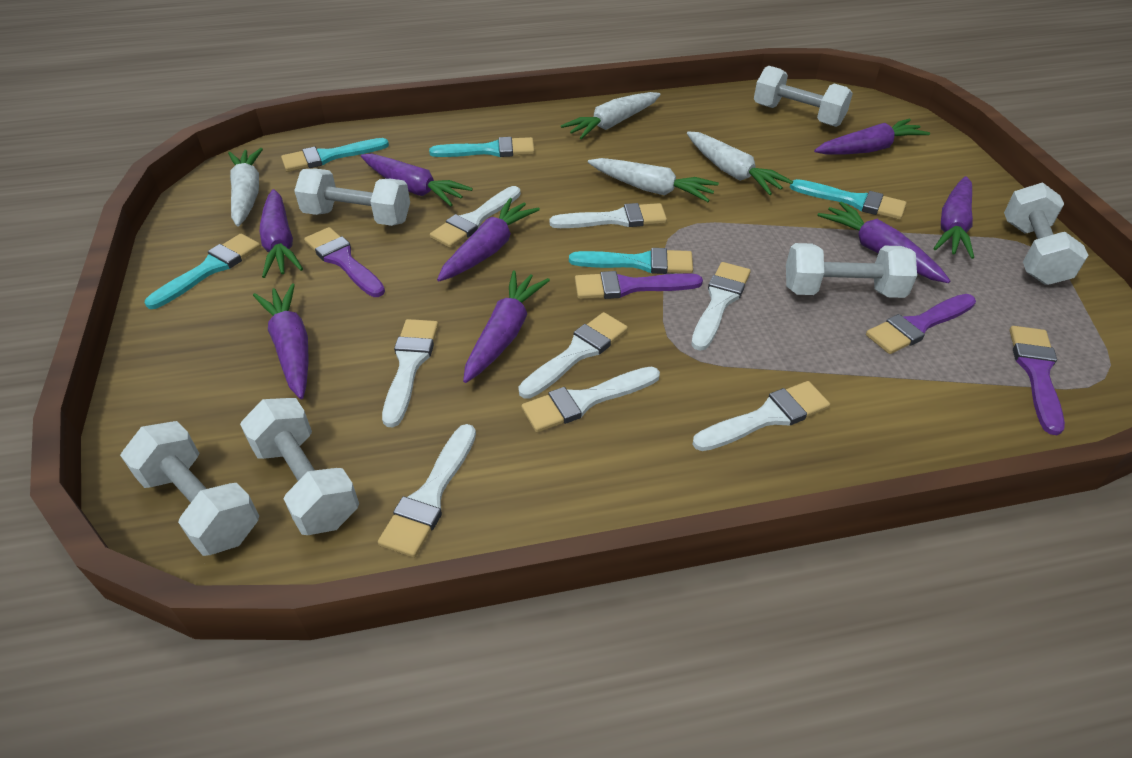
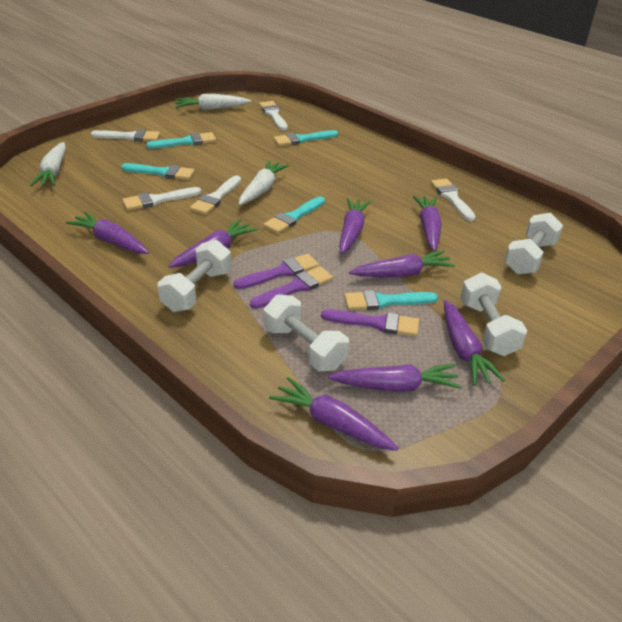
purple brush: [304,227,385,297] [575,271,703,299] [866,294,976,354] [1010,326,1065,435] = 4 -> [233,254,319,289] [250,266,333,309] [321,309,419,336] = 3
white brush: [378,424,476,558] [382,319,439,427] [430,186,521,248] [518,312,628,399] [521,366,660,432] [549,203,667,228] [691,262,751,351] [692,381,830,451] = 8 -> [91,129,160,141] [122,187,201,211] [190,175,241,215] [259,101,288,131] [431,178,476,221] = 5
white carrot: [228,148,263,227] [561,92,661,139] [588,158,719,202] [687,131,793,195] = 4 -> [30,142,66,186] [175,94,251,110] [239,160,289,205] = 3
white dumbbell: [120,421,259,556] [240,398,359,535] [294,169,410,226] [754,66,853,127] [786,243,917,298] [1004,182,1088,285] = 6 -> [158,240,231,312] [264,295,349,371] [460,272,527,356] [504,213,563,275] = 4

